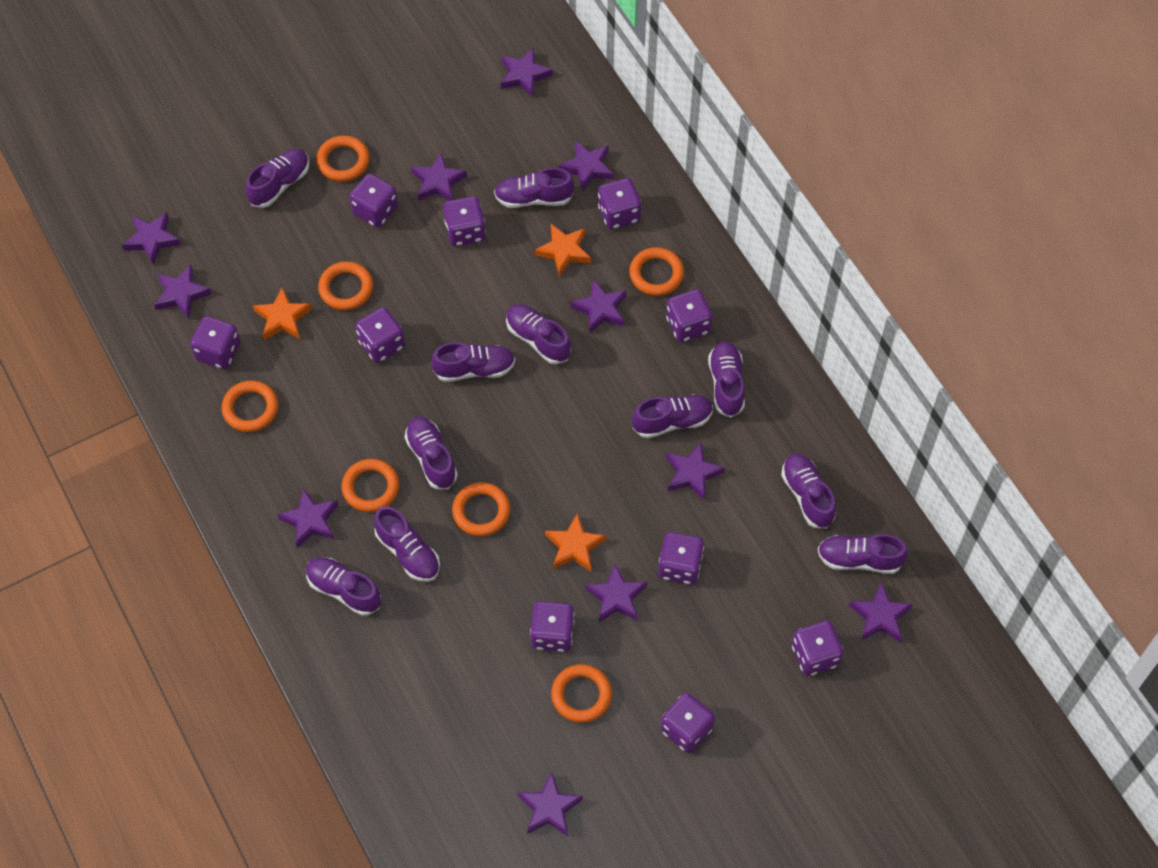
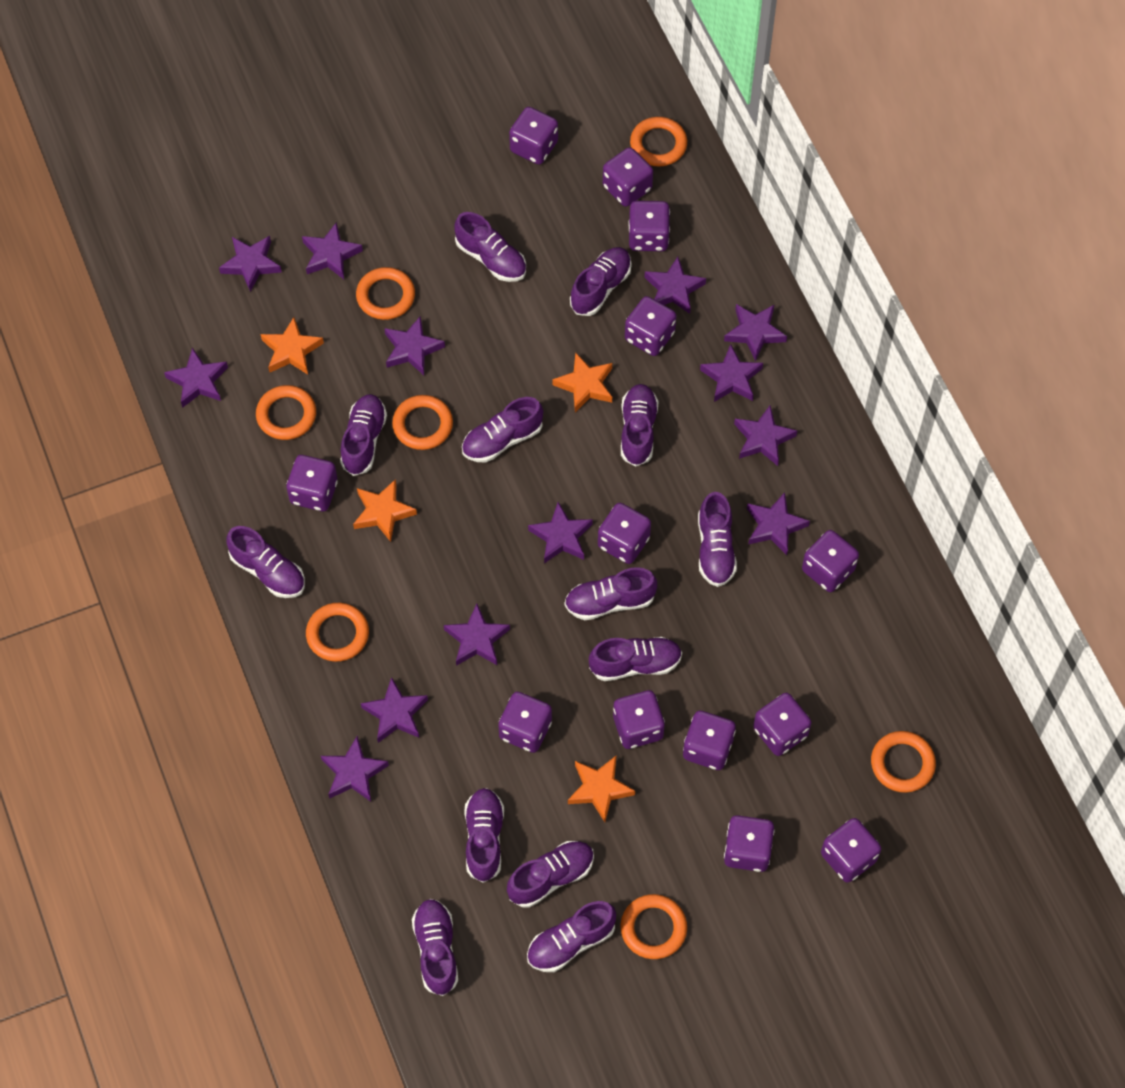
orange star: [253,287,312,340] [535,224,591,277] [545,513,606,572] = 3 -> [261,317,324,374] [353,479,417,542] [552,352,612,413] [568,756,635,822] = 4
purple dice: [190,316,240,369] [349,173,398,228] [355,307,405,363] [444,196,486,247] [530,601,574,652] [598,178,641,230] [658,532,704,585] [661,693,715,753] [666,289,713,342] [792,620,844,676] = 10 -> [287,455,338,511] [498,692,552,753] [509,107,558,165] [598,503,651,564] [603,147,653,207] [613,690,665,749] [625,296,676,356] [628,201,670,251] [683,711,736,770] [724,815,774,872] [753,693,811,756] [802,530,859,592] [821,818,881,883] = 13
purple shoe: [245,149,309,208] [306,557,381,616] [374,506,440,582] [405,416,458,489] [431,342,515,382] [494,168,574,208] [506,304,571,364] [632,394,713,438] [708,341,745,417] [781,453,836,529] [817,534,908,574] = 11 -> [226,526,305,598] [340,394,387,476] [412,899,458,996] [454,212,526,282] [462,397,543,462] [464,788,504,883] [507,841,594,908] [527,901,616,972] [564,567,657,620] [570,247,632,316] [589,637,682,681] [621,384,659,466] [698,492,737,587] = 13
purple star: [122,212,181,264] [154,265,212,318] [278,489,338,548] [411,153,467,201] [501,48,553,98] [518,772,583,836] [559,141,614,192] [571,280,627,334] [585,564,647,622] [666,442,725,500] [849,582,913,642] = 11 -> [164,348,228,408] [219,236,282,292] [302,222,363,279] [321,736,389,802] [361,677,428,743] [384,316,445,375] [444,604,510,666] [528,502,593,563] [644,257,706,314] [700,344,763,402] [724,304,787,361] [734,405,797,466] [747,492,810,555] = 13

